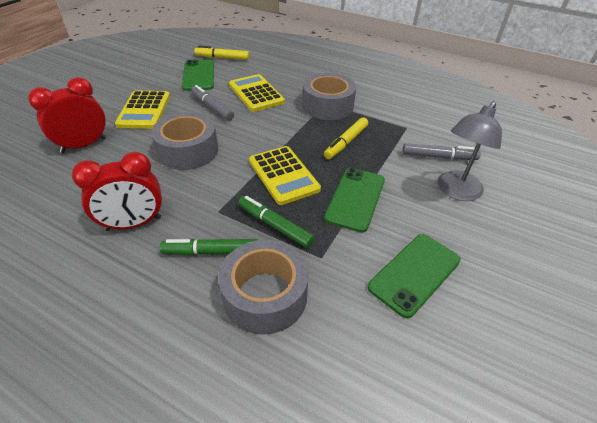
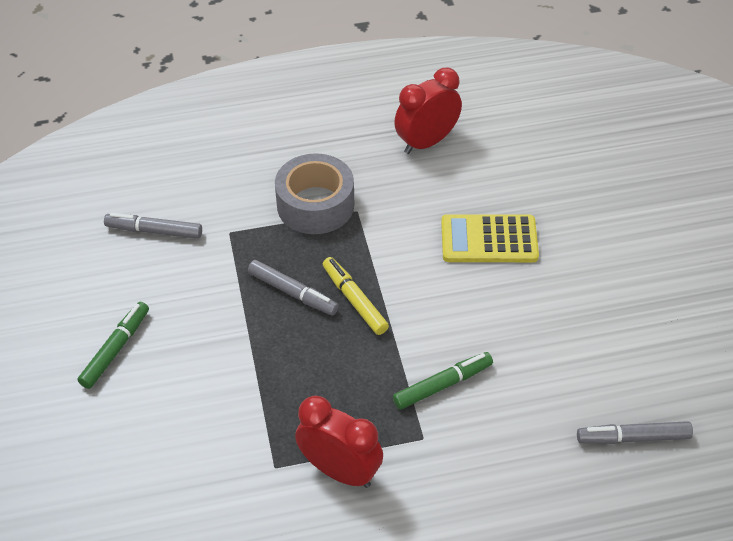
green phone: [182,59,214,91] [324,168,385,233] [368,234,461,318] = 3 -> none = 0
grey lamp: [438,101,502,201] = 1 -> none = 0
grey marker: [191,85,234,120] [402,143,481,160] = 2 -> [104,213,202,239] [248,260,339,315] [577,421,693,444] = 3
grey tape: [151,112,218,170] [219,240,309,335] [302,73,356,120] = 3 -> [275,153,354,234] = 1
yellow calculator: [115,91,170,129] [229,74,285,112] [249,146,321,205] = 3 -> [441,214,539,262] = 1
yellow marker: [194,46,249,60] [324,117,368,159] = 2 -> [323,257,389,335] = 1

